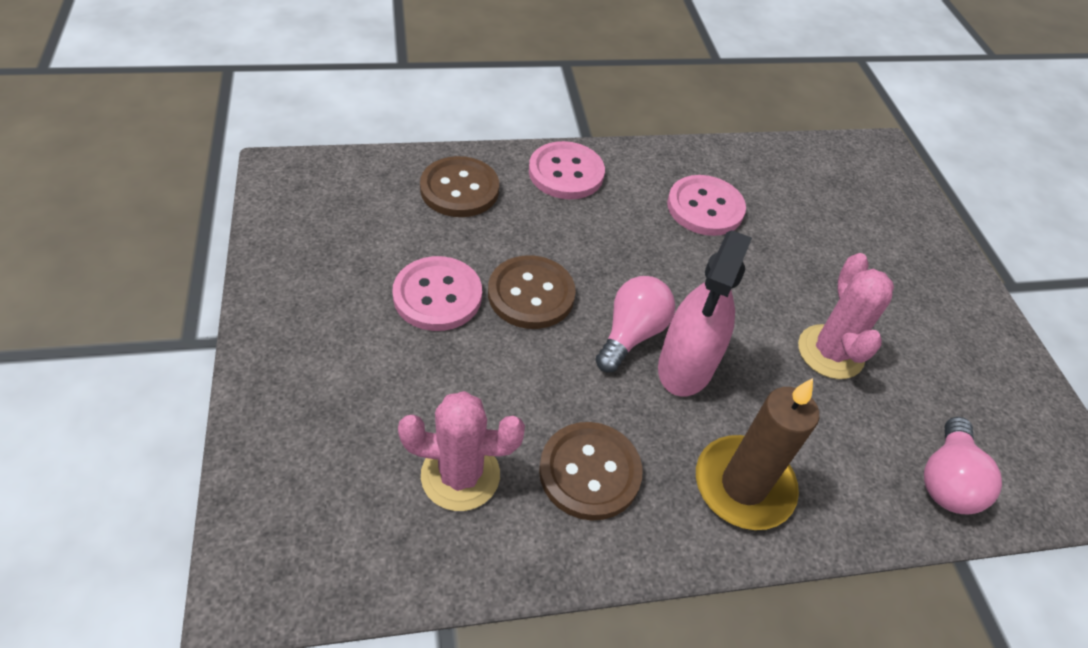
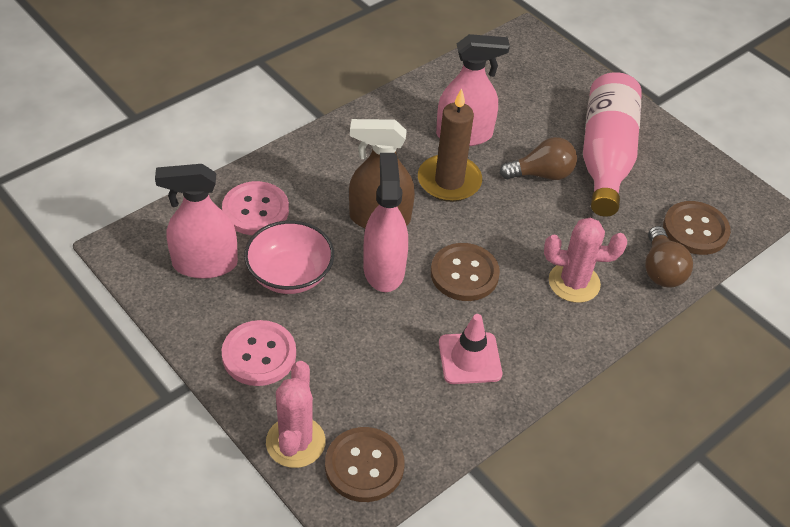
brown light bulb: none = 0 -> [500,137,577,180] [645,226,693,288] = 2
brown spray bottle: none = 0 -> [349,119,415,228] = 1
pink bottle: none = 0 -> [583,72,642,217] = 1
pink bowl: none = 0 -> [244,221,334,294] = 1
pink button: [392,256,482,331] [529,141,605,199] [667,175,746,236] = 3 -> [222,181,289,235] [222,320,296,386] = 2
pink light bulb: [595,276,675,372] [924,417,1002,514] = 2 -> none = 0
pink spray bottle: [658,230,752,396] = 1 -> [155,164,238,279] [363,153,408,292] [436,34,510,146] = 3
pink traffic cone: none = 0 -> [439,314,502,384] = 1

